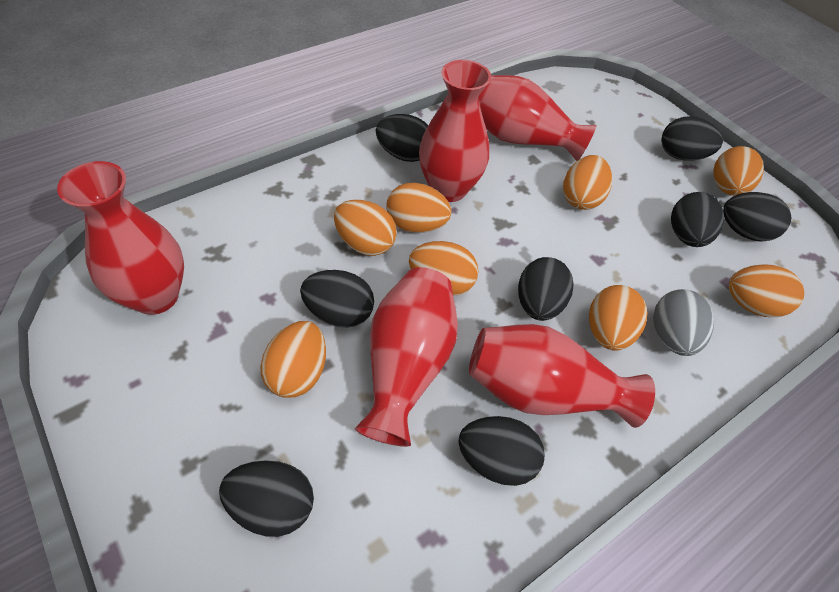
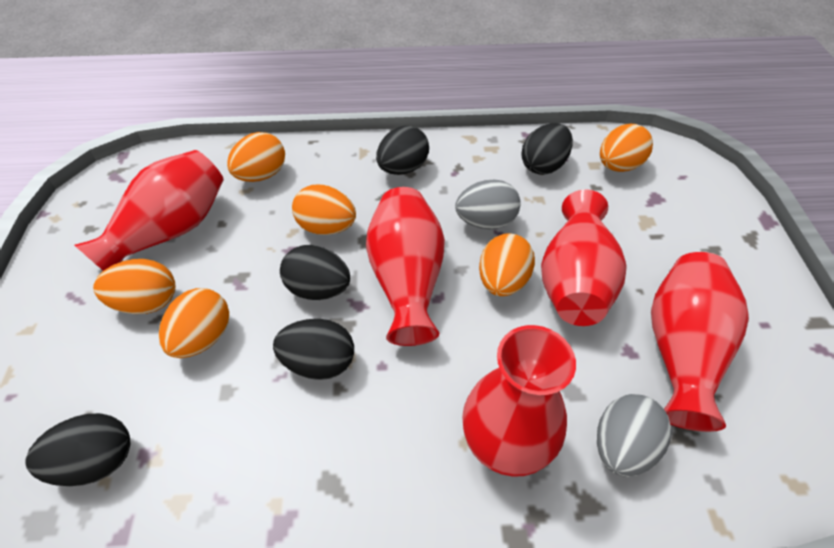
black egg: [219,460,314,537] [300,270,374,328] [376,114,428,162] [458,416,545,486] [518,257,573,321] [661,116,723,161] [671,192,724,247] [723,192,791,242] = 8 -> [25,413,130,486] [273,319,354,380] [280,245,350,300] [376,126,429,175] [521,123,573,175] = 5
grey egg: [653,289,714,356] = 1 -> [455,180,521,229] [597,394,672,477] = 2
orange egg: [260,321,326,398] [334,200,397,256] [386,183,451,233] [409,241,478,296] [563,155,612,210] [589,285,648,351] [713,146,764,196] [729,264,804,317] = 8 -> [93,259,175,314] [159,288,229,358] [227,132,285,182] [292,184,356,235] [479,233,535,296] [600,124,653,172] = 6

